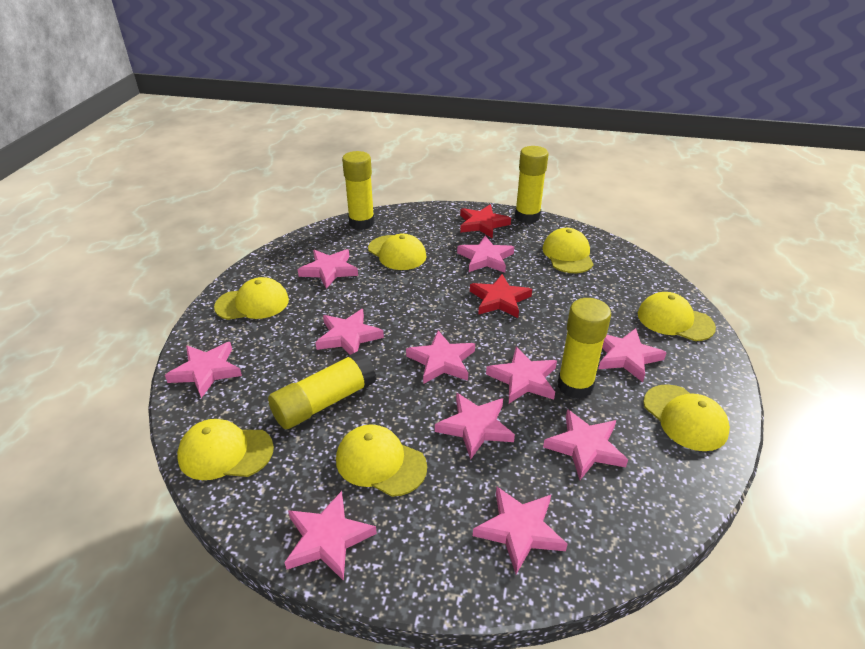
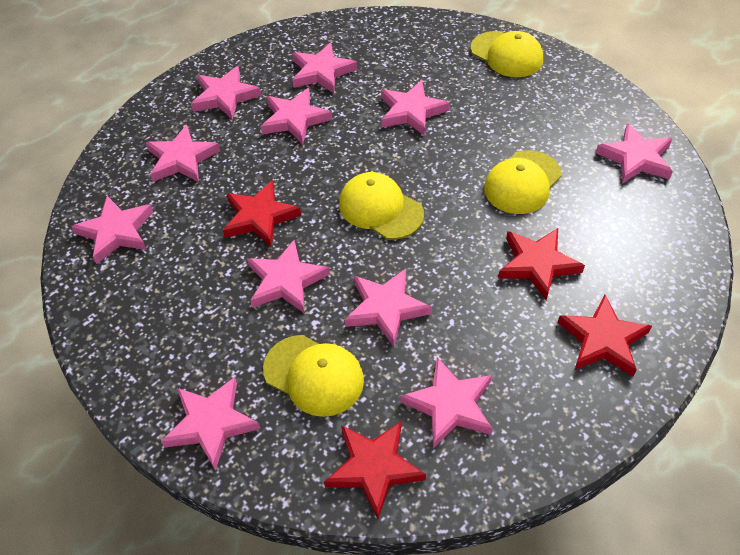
red star: [460,204,511,239] [470,274,532,318] = 2 -> [223,180,301,247] [324,421,426,519] [498,228,585,300] [558,295,652,377] = 4
yellow cap: [177,419,274,480] [214,277,289,320] [336,424,427,497] [368,233,427,270] [542,228,594,273] [638,292,716,341] [643,384,730,451] = 7 -> [263,335,364,417] [339,172,424,240] [471,31,543,77] [484,150,562,214] = 4
yellow glue stick: [268,351,376,429] [342,151,375,230] [515,146,549,223] [558,298,611,399] = 4 -> none = 0

